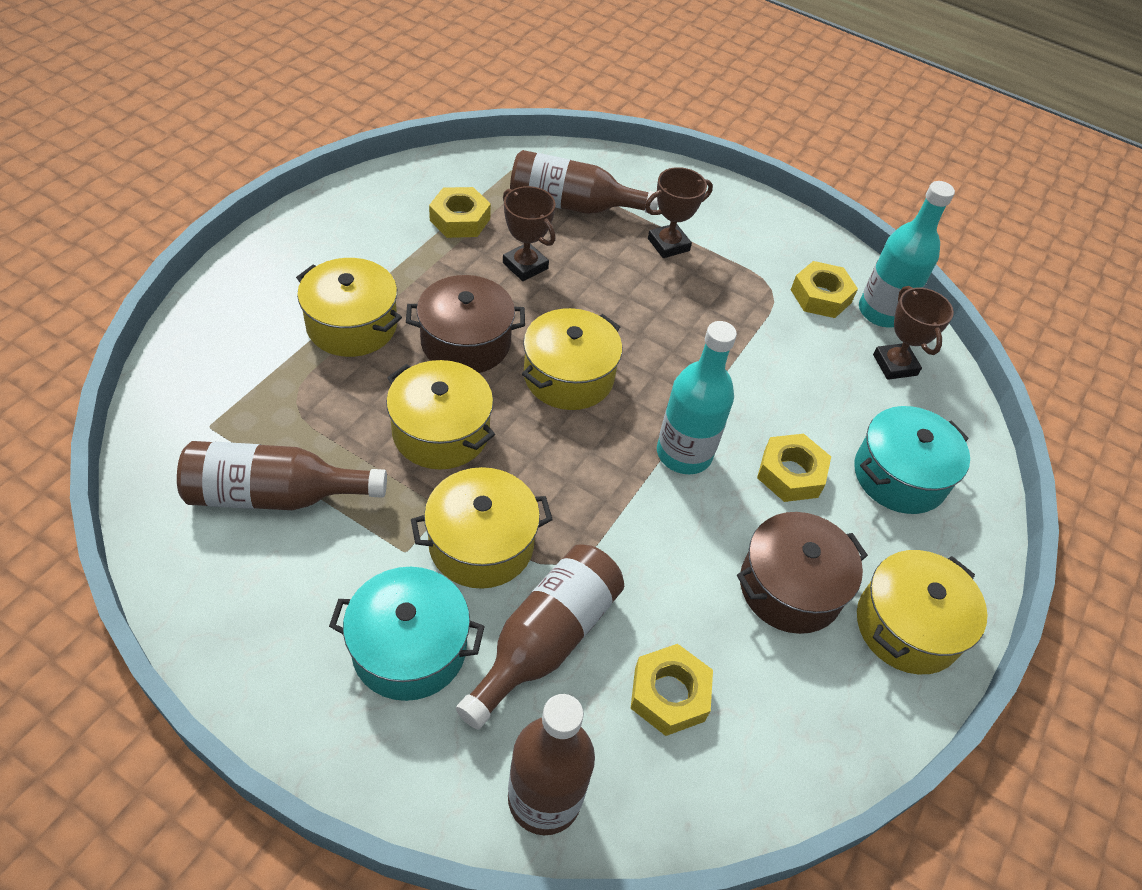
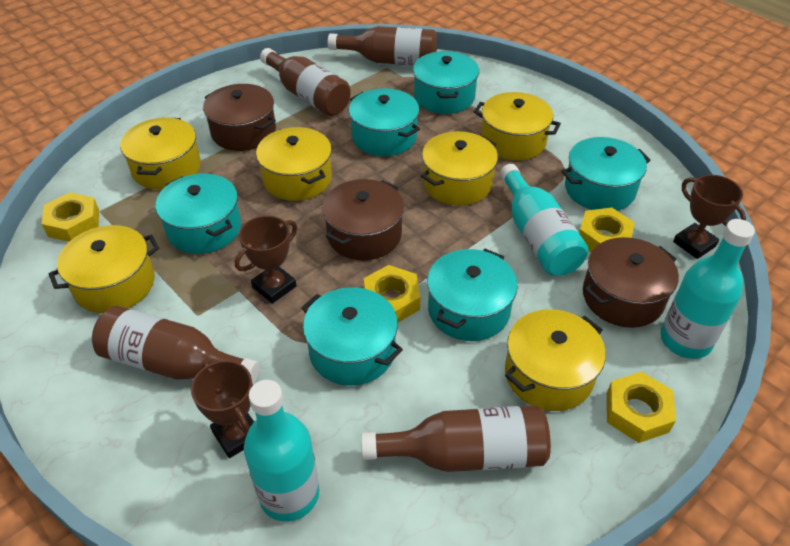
brown pot: [406,275,525,373] [737,512,868,634] = 2 -> [203,84,276,151] [322,179,404,261] [583,237,679,328] = 3
turquoise bottle: [657,321,737,474] [859,181,955,328] = 2 -> [244,380,319,522] [499,164,588,276] [660,219,755,359] = 3
turquoise pot: [329,567,485,701] [854,406,970,514] = 2 -> [156,174,241,254] [301,287,403,386] [349,88,420,156] [413,51,479,114] [427,249,518,341] [561,137,651,211] = 6
yellow pot: [296,258,402,357] [386,360,495,470] [411,467,553,589] [522,308,622,410] [857,550,988,674] = 5 -> [49,225,159,314] [120,117,201,190] [256,127,332,201] [421,131,498,206] [474,92,561,161] [505,309,606,411] = 6

